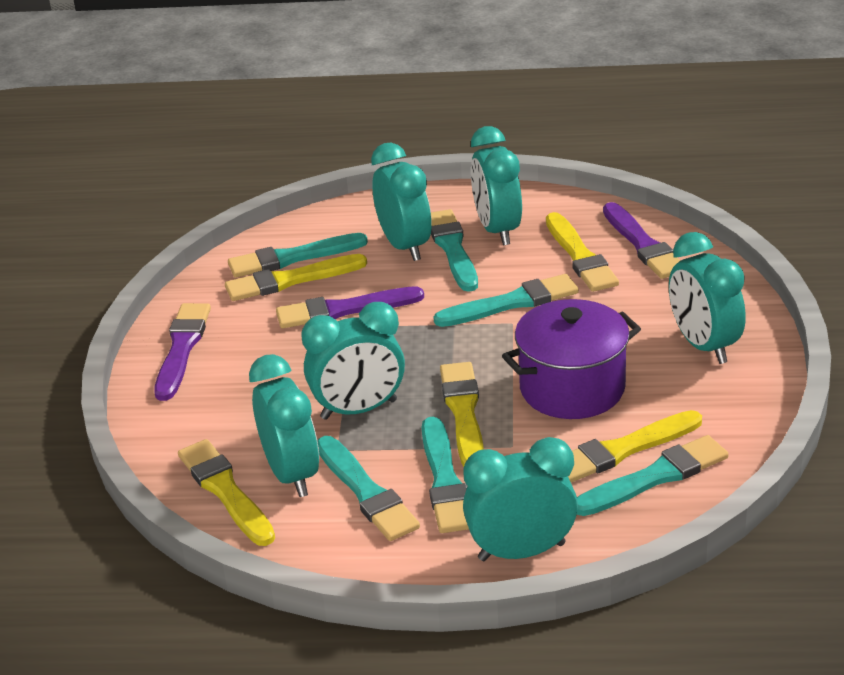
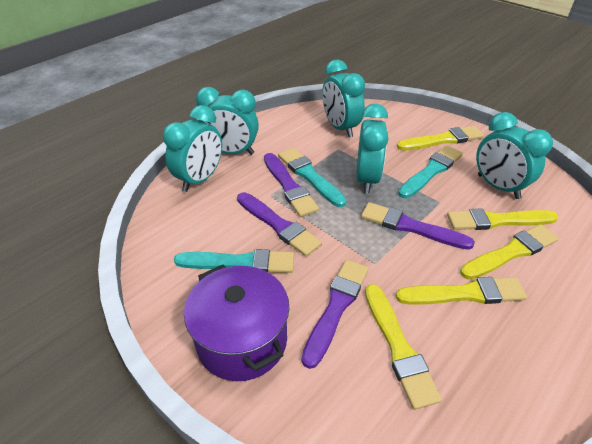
purple brush: [154,303,211,401] [276,286,424,328] [603,202,681,279] = 3 -> [237,192,322,256] [264,153,319,217] [301,260,369,369] [361,202,475,250] = 4
turquoise brush: [228,233,368,278] [317,436,420,541] [422,417,469,533] [431,209,478,292] [434,274,579,327] [576,435,728,516] = 6 -> [174,249,294,273] [278,148,346,207] [398,145,463,198] = 3
turquoise clock: [249,354,319,497] [301,302,405,420] [371,143,432,261] [463,437,578,561] [471,126,522,245] [669,232,746,364] = 6 -> [163,105,222,192] [196,87,259,155] [322,60,365,138] [356,104,389,193] [476,112,553,199] = 5

